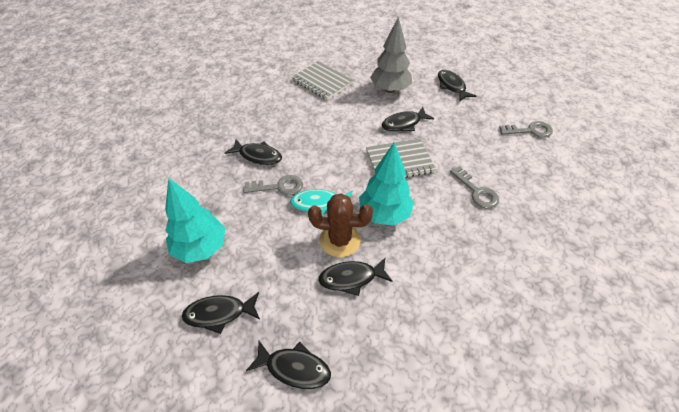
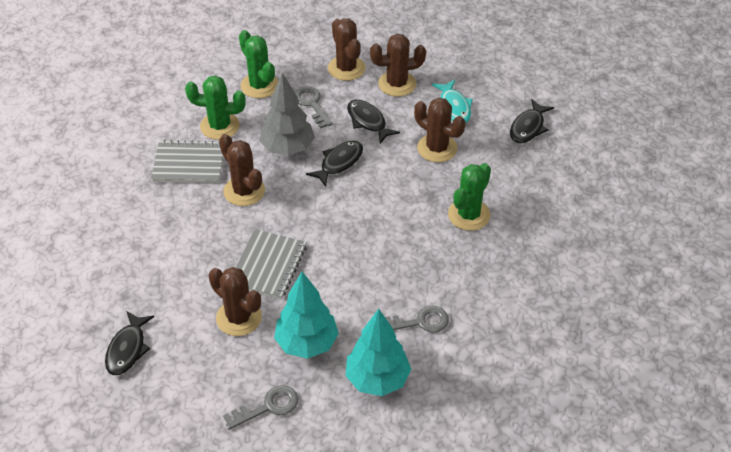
black fish: [182,292,260,334] [225,139,282,165] [246,341,331,389] [318,258,393,296] [382,107,434,131] [438,70,476,102] = 6 -> [105,311,154,375] [306,141,363,187] [347,100,400,143] [510,99,554,143] = 4
brown cactus: [308,193,373,257] = 1 -> [209,267,262,336] [219,134,265,206] [328,19,365,81] [370,34,426,97] [414,98,465,162] = 5
green cactus: none = 0 -> [185,75,246,140] [239,30,278,98] [448,163,491,231] = 3

